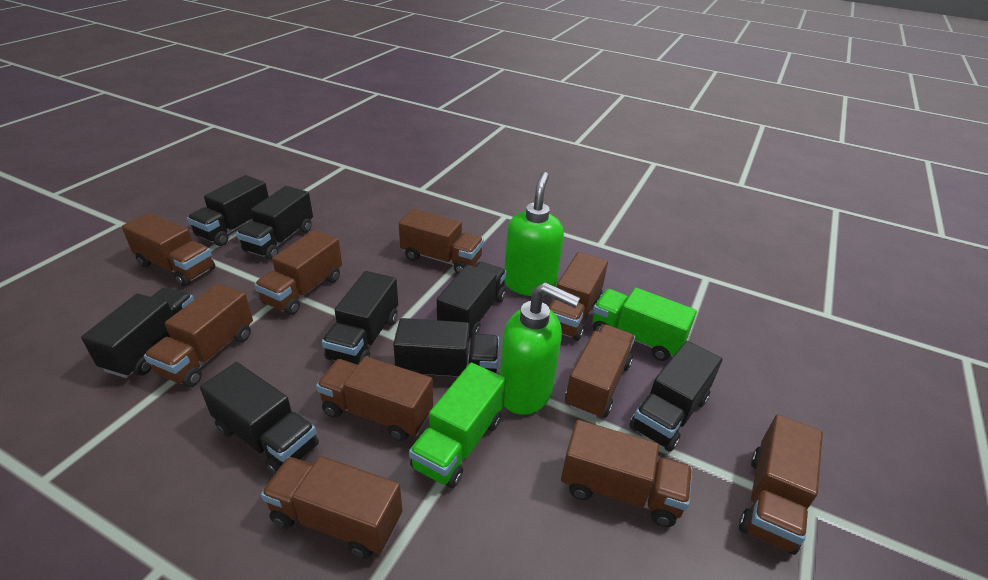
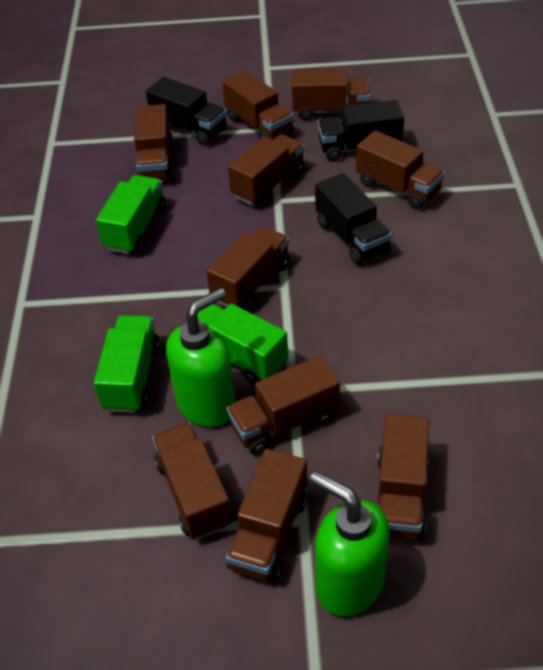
black truck: [81,287,194,378] [187,175,269,246] [200,362,319,475] [236,186,313,260] [322,271,398,364] [393,318,499,377] [437,262,507,338] [629,341,722,452] = 8 -> [146,77,227,146] [315,173,392,265] [318,100,404,161] = 3
green truck: [409,363,506,488] [592,288,697,361] = 2 -> [94,315,160,413] [96,175,166,254] [186,303,288,385] = 3

